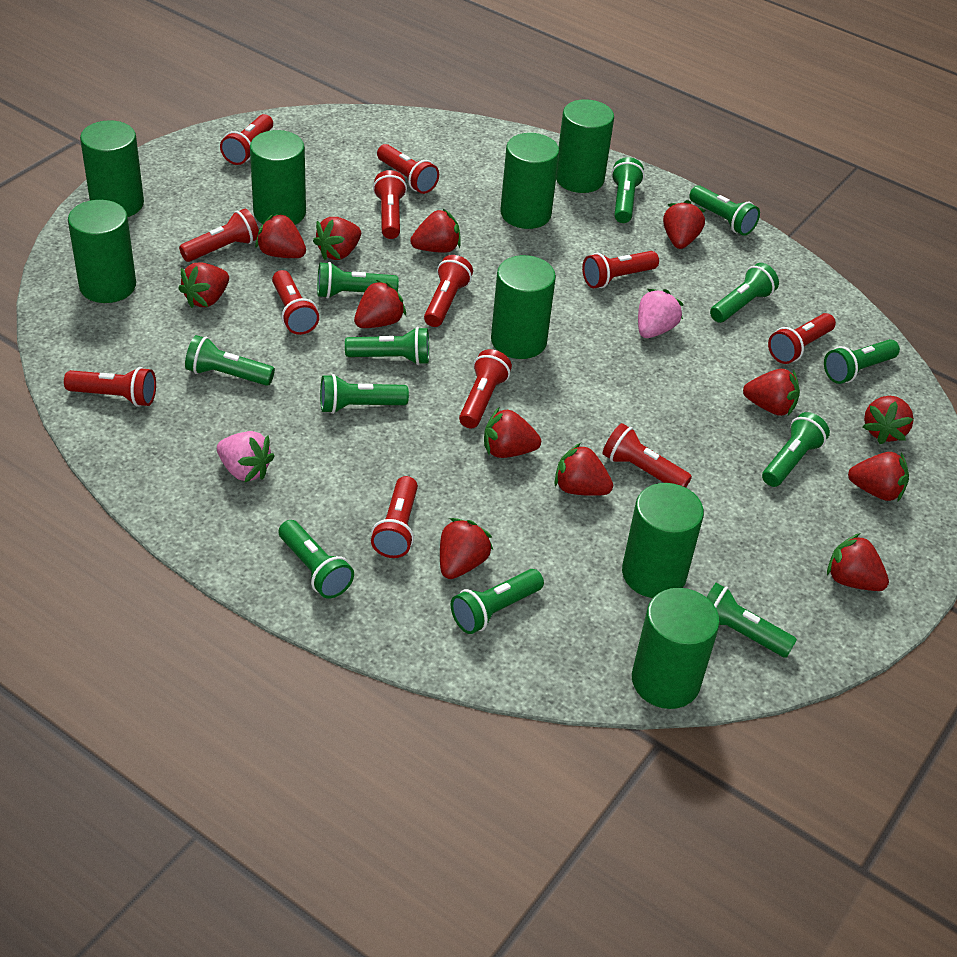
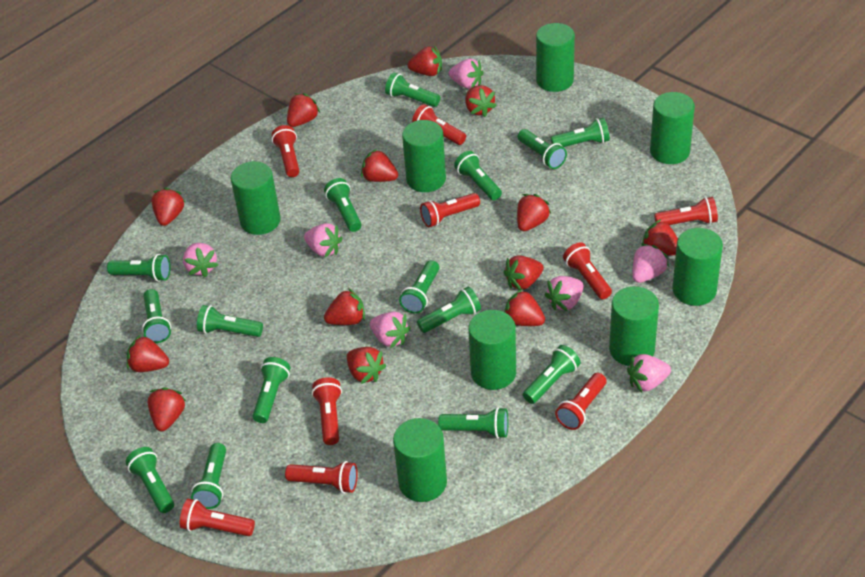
green flashlight: [185,335,275,386] [279,520,354,599] [317,262,399,299] [320,374,409,414] [345,327,429,365] [451,569,544,634] [611,157,644,223] [689,185,760,236] [707,583,797,658] [710,263,779,323] [762,412,830,487] [824,339,900,384] = 12 -> [107,254,171,282] [125,447,174,513] [142,289,171,343] [191,443,226,509] [197,305,263,337] [253,357,290,423] [324,178,362,232] [385,73,440,107] [399,260,439,314] [417,286,481,333] [438,407,508,439] [454,151,502,200] [518,129,567,169] [523,345,580,404] [551,118,610,147] = 15
pink strawberry: [217,431,275,483] [638,289,684,338] = 2 -> [183,243,218,277] [304,223,343,257] [370,312,410,348] [449,59,483,89] [544,276,584,311] [627,354,671,392] [632,244,669,283] = 7
red flashlight: [64,367,156,407] [179,209,259,262] [220,114,273,165] [272,270,319,335] [371,476,418,558] [373,170,407,239] [377,144,439,194] [424,255,473,327] [459,349,512,428] [582,251,659,288] [603,423,692,488] [768,313,836,364] = 12 -> [180,499,255,536] [272,125,299,177] [285,461,358,493] [312,377,342,445] [412,104,466,145] [420,193,480,227] [555,373,606,430] [563,242,612,299] [654,197,718,225] = 9

